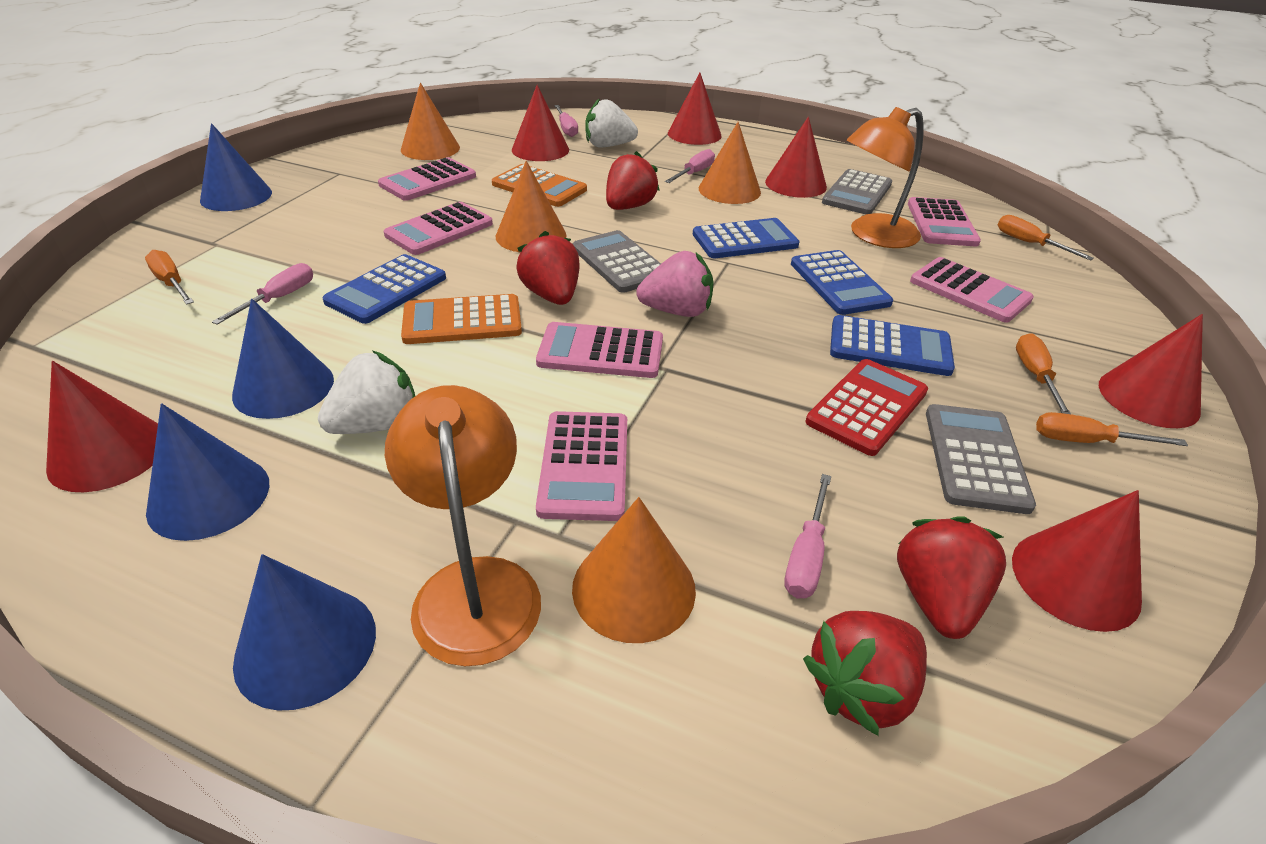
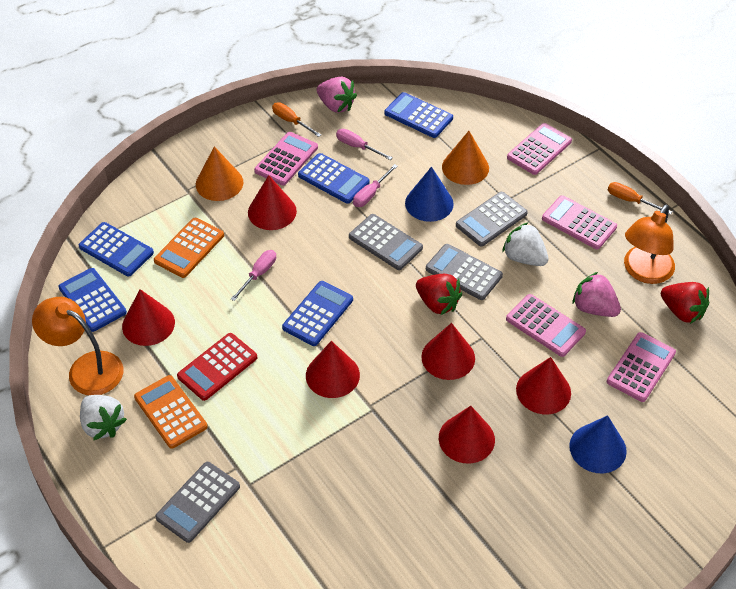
blue calculator: [322,254,446,324] [693,218,800,258] [791,250,893,315] [830,315,955,376] = 4 -> [58,268,127,332] [79,222,154,277] [282,281,353,346] [298,153,370,204] [384,92,453,138] = 5
blue cone: [146,403,269,541] [200,123,272,211] [232,299,334,419] [233,554,376,710] = 4 -> [405,167,454,222] [569,415,627,473] = 2
grey calculator: [573,230,661,293] [822,169,892,214] [926,404,1036,514] = 3 -> [155,462,240,543] [349,214,423,270] [426,244,503,300] [456,192,528,247] = 4
orange cone: [401,83,460,160] [496,161,567,253] [572,497,696,643] [699,122,761,204] = 4 -> [196,146,243,201] [442,131,489,185] = 2
orange screwdriver: [145,250,194,305] [998,215,1094,261] [1016,333,1071,414] [1036,412,1188,446] = 4 -> [272,102,321,137] [608,182,672,215] = 2
pink calculator: [378,157,476,201] [384,202,493,255] [536,322,663,378] [536,411,627,521] [908,197,981,246] [910,257,1034,323] = 6 -> [254,132,318,186] [506,294,586,357] [507,123,572,175] [542,195,617,249] [607,332,676,402] = 5
pink screwdriver: [212,263,313,325] [554,105,578,137] [665,149,715,183] [784,474,831,599] = 4 -> [231,250,276,301] [336,129,393,160] [353,164,398,207] = 3
pink strawberry: [636,251,714,317] = 1 -> [317,77,357,113] [572,272,621,317] = 2
red strawberry: [516,231,580,305] [606,151,660,210] [803,611,927,736] [897,516,1006,639] = 4 -> [416,274,462,315] [661,282,709,324] = 2

